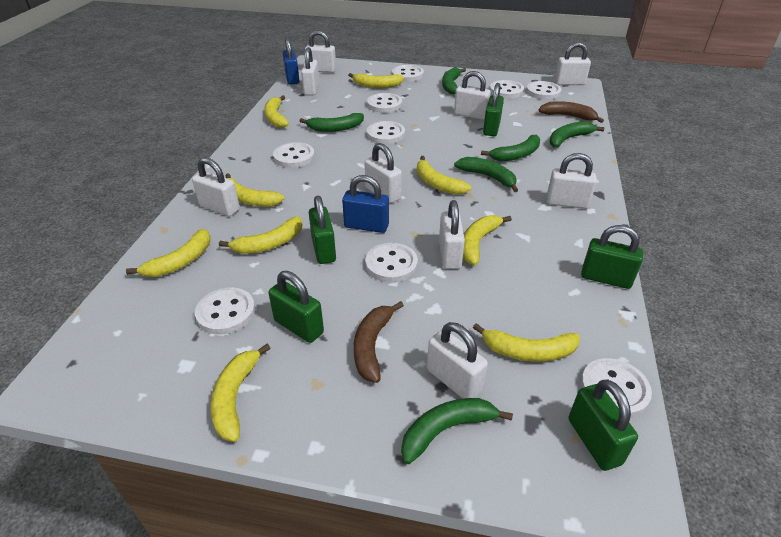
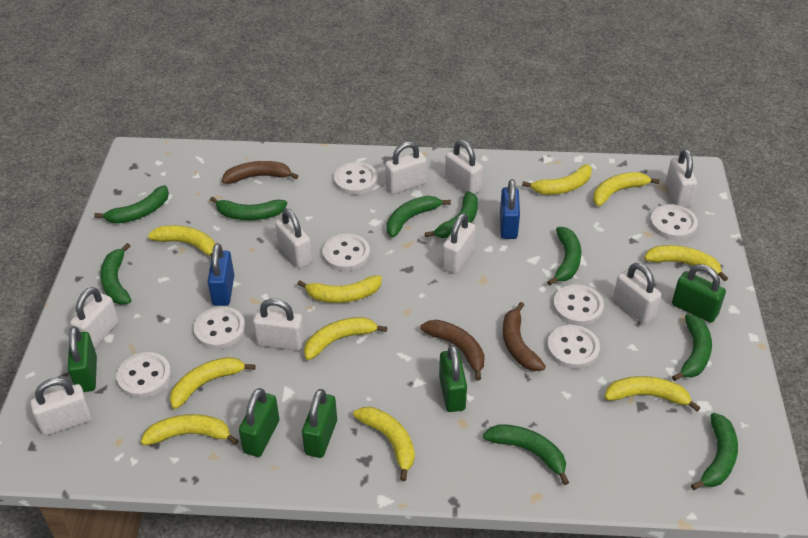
brown banana: [354,301,404,383] [539,101,604,123] = 2 -> [222,161,298,184] [421,320,485,380] [503,302,546,371] = 3
green banana: [300,113,364,132] [401,398,513,464] [442,68,466,95] [454,157,518,192] [481,135,540,161] [549,121,604,147] = 6 -> [94,185,169,224] [100,243,131,305] [210,196,287,220] [387,196,451,237] [425,191,478,238] [483,424,569,485] [547,227,582,285] [672,314,712,381] [691,413,738,490] = 9
white button: [195,288,255,335] [273,142,315,168] [365,243,418,283] [367,93,402,113] [367,121,405,144] [392,65,424,82] [490,80,524,99] [526,81,561,100] [581,358,652,418] = 9 -> [116,352,171,398] [194,307,246,349] [323,234,370,271] [334,162,378,195] [547,325,600,369] [553,284,604,326] [650,204,698,240] = 7
yellow banana: [126,229,210,277] [210,344,271,442] [219,216,303,254] [226,173,284,207] [264,95,289,128] [348,73,404,88] [417,156,471,195] [463,215,512,265] [473,323,580,362] = 9 -> [141,414,239,445] [148,225,215,259] [170,357,256,409] [297,275,382,303] [304,317,388,360] [353,407,415,481] [522,164,592,195] [593,172,660,206] [604,376,700,412] [644,245,728,281] = 10

